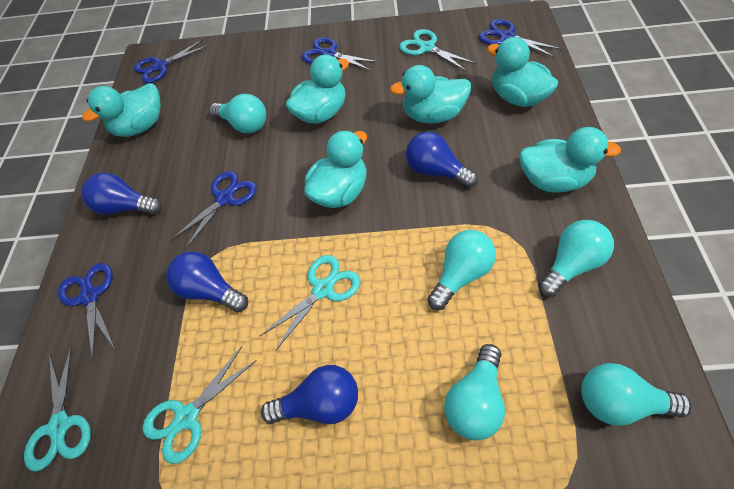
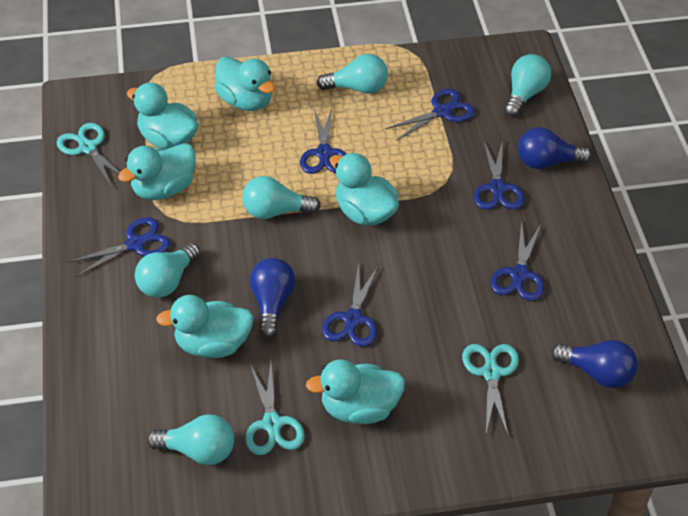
blue light bulb: [81,173,162,215] [166,251,248,312] [261,365,358,424] [406,132,478,188] = 4 -> [250,258,295,338] [518,127,591,169] [551,340,638,388] = 3
blue scissors: [58,263,116,361] [134,40,209,83] [171,171,257,250] [302,37,379,71] [479,19,562,58] = 5 -> [67,217,170,277] [300,108,346,174] [322,263,379,347] [386,89,475,141] [473,140,525,210] [490,221,544,301] = 6
turquoise scissors: [24,346,91,472] [142,346,257,464] [260,255,360,351] [399,29,476,72] = 4 -> [57,123,120,188] [245,362,305,455] [462,344,519,435] = 3

